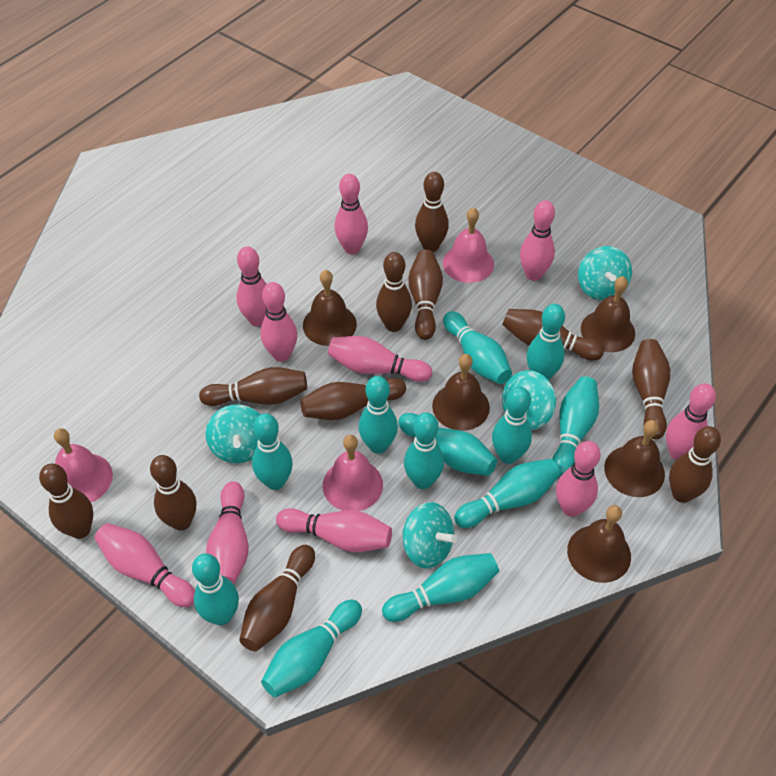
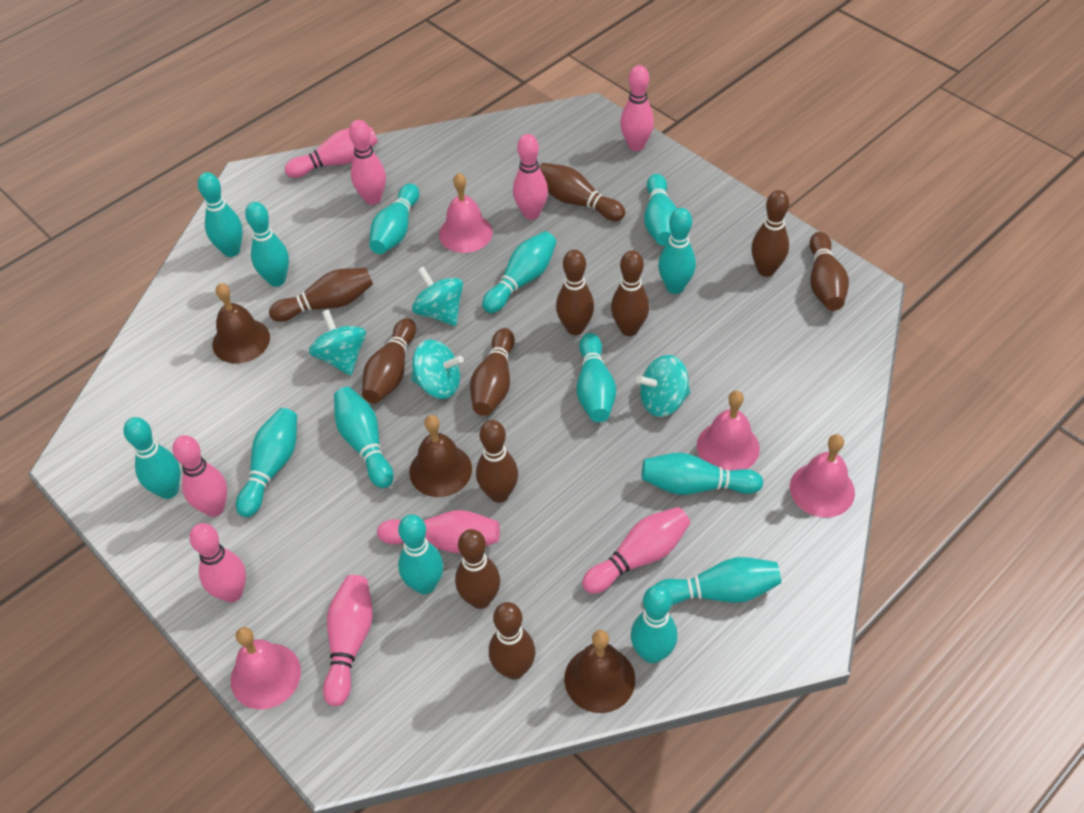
brown bell: [303,270,357,346] [432,354,490,431] [567,505,631,583] [581,276,635,352] [604,420,665,497] = 5 -> [212,283,270,363] [409,415,472,497] [564,630,635,713] = 3
pink bell: [54,428,113,503] [323,435,383,511] [443,207,494,283] = 3 -> [231,627,301,709] [439,173,493,253] [697,390,760,471] [790,434,855,518] = 4
pink bowling pin: [95,523,195,607] [206,481,249,584] [236,247,267,327] [261,282,297,362] [276,508,392,552] [328,336,432,382] [334,174,368,254] [520,200,555,281] [556,441,601,517] [666,383,716,460] = 10 -> [172,435,227,517] [189,523,246,602] [285,127,378,178] [323,575,373,706] [349,120,386,205] [377,510,500,553] [513,134,548,220] [582,507,690,594] [620,65,654,151] = 9
turquoise bowling pin: [192,553,239,625] [252,413,293,490] [261,600,362,697] [359,376,398,454] [382,553,499,622] [398,413,497,476] [404,412,444,489] [443,311,512,384] [454,459,560,528] [492,386,532,464] [527,304,565,380] [552,376,599,477] = 12 -> [124,417,181,499] [197,172,243,257] [236,408,297,517] [245,202,289,287] [334,387,393,488] [369,184,419,254] [398,514,443,595] [482,231,556,313] [577,333,616,422] [631,585,678,664] [642,453,763,495] [644,174,677,246] [654,557,781,605] [658,208,696,294] = 14

